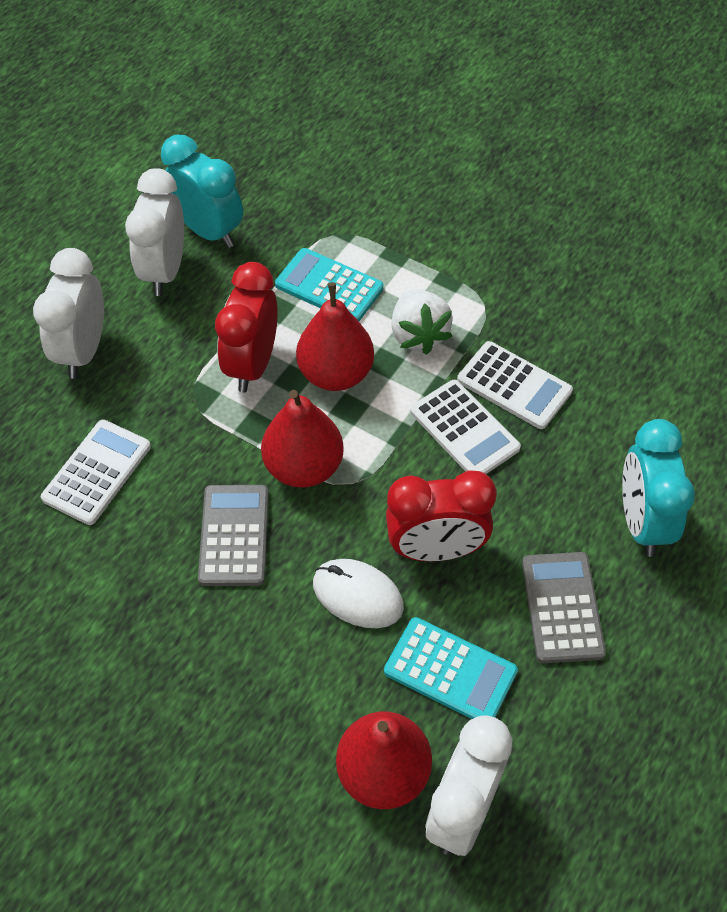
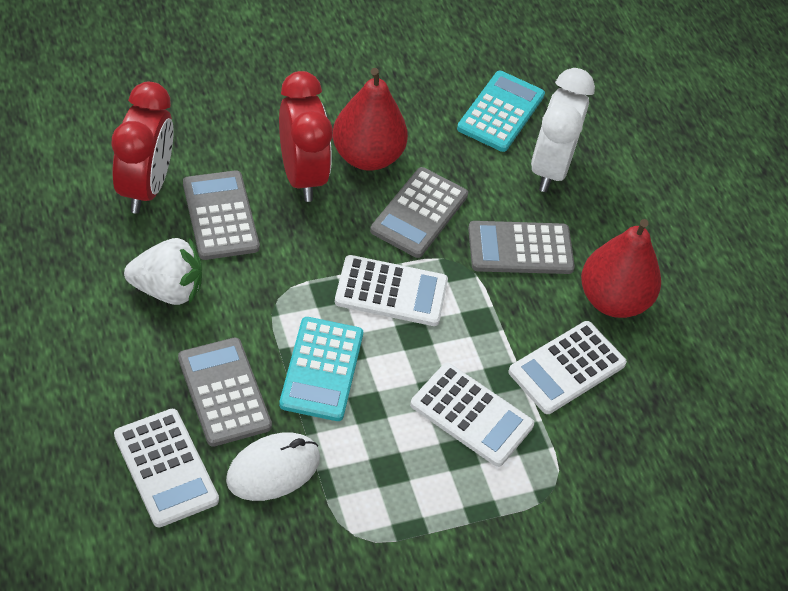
grey calculator: [198,485,269,586] [522,552,606,663] = 2 -> [178,337,272,447] [183,170,260,260] [370,167,468,258] [468,221,575,274] = 4
red pear: [261,390,344,488] [296,282,374,391] [336,712,432,809] = 3 -> [333,68,408,171] [581,219,661,318] = 2
turquoise clock: [161,135,243,248] [622,419,695,557] = 2 -> none = 0
white calculator: [41,419,151,525] [410,380,521,474] [457,341,573,429] = 3 -> [114,409,219,527] [335,255,448,326] [410,363,534,467] [508,321,627,414] = 4
white clock: [33,248,104,379] [125,168,184,296] [425,715,513,856] = 3 -> [531,68,595,192] = 1

